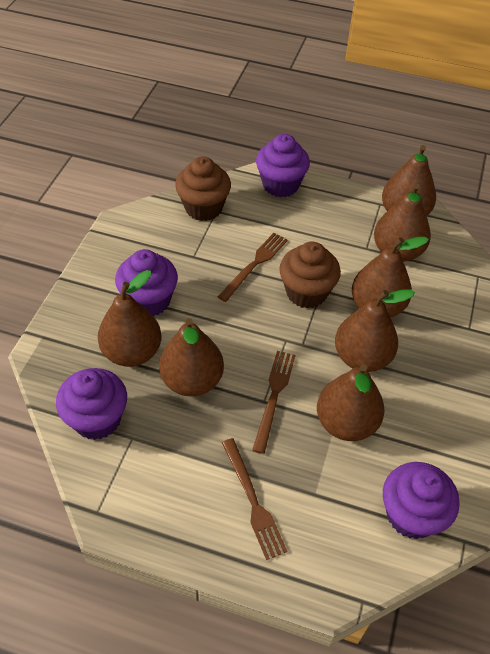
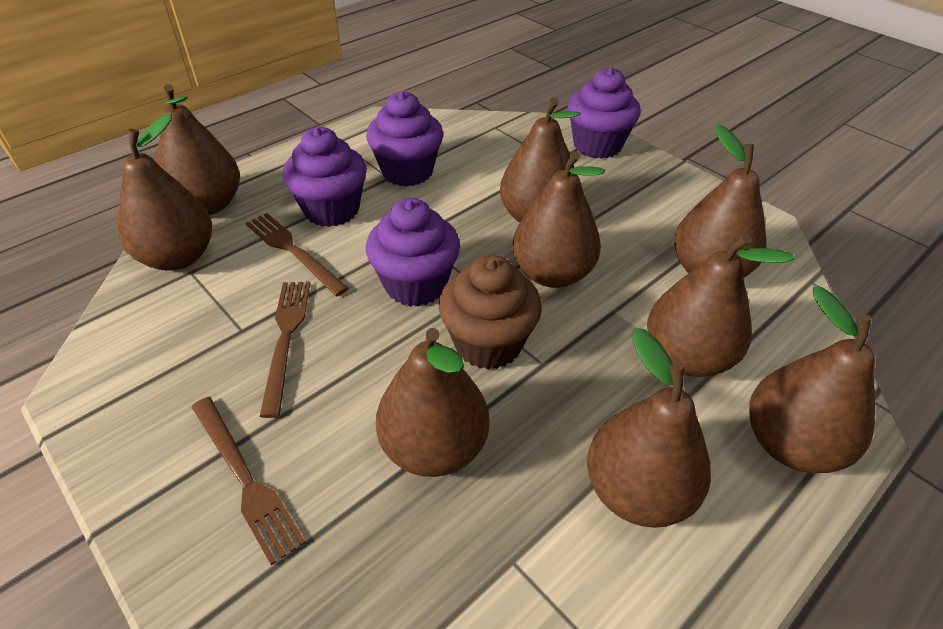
brown cupcake: [175,156,231,221] [279,242,341,309] = 2 -> [439,255,542,370] = 1
brown pear: [98,270,161,367] [159,318,224,396] [317,364,384,441] [335,289,415,372] [352,237,429,318] [374,184,431,262] [382,145,436,215] = 7 -> [118,114,212,271] [156,84,240,215] [376,328,490,477] [500,98,581,223] [512,151,605,288] [587,328,711,528] [647,233,794,377] [674,124,766,278] [749,286,875,473] = 9

